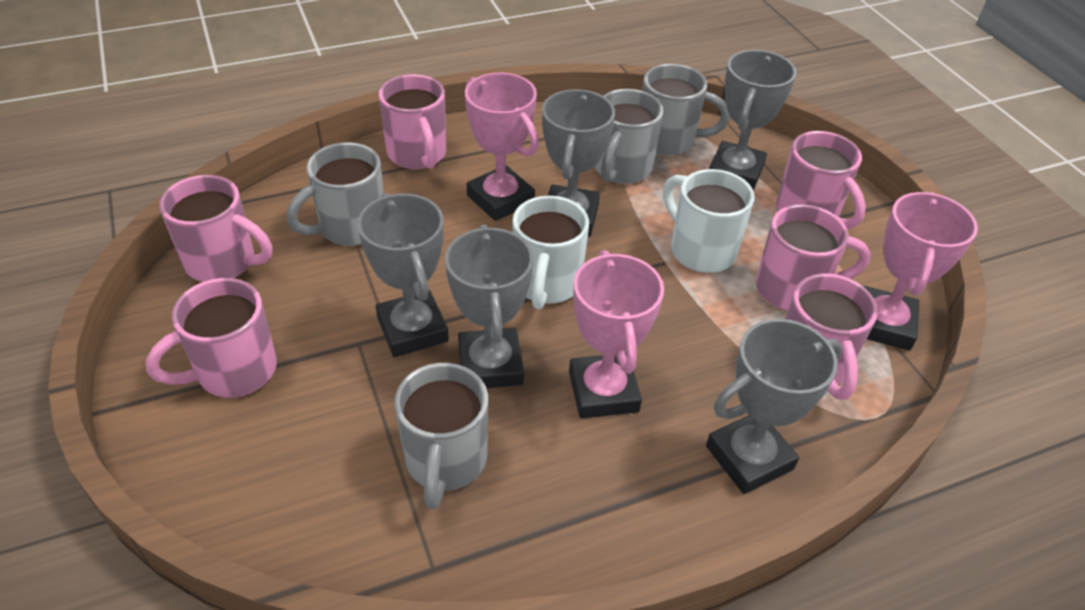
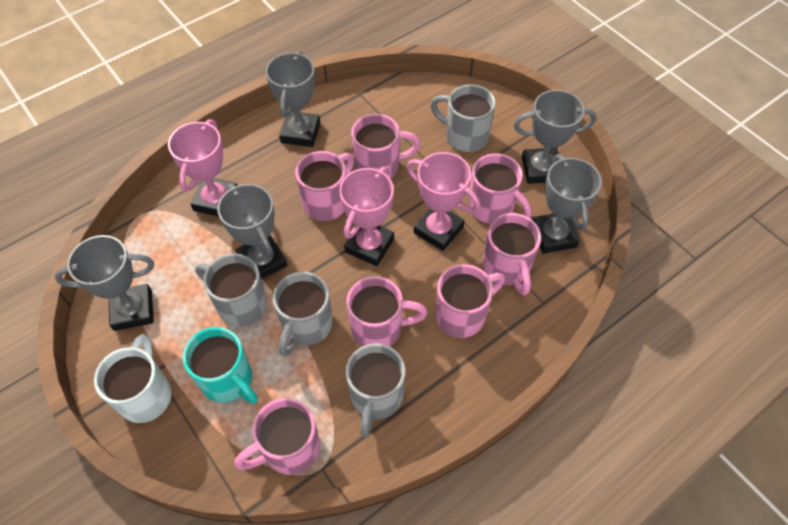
pink mug: [146,278,277,398] [159,175,272,282] [378,74,446,169] [756,204,871,311] [776,131,866,229] [785,273,878,400] = 6 -> [234,398,320,475] [295,151,354,221] [346,276,428,347] [351,114,420,178] [435,264,505,338] [468,153,532,224] [483,213,541,295] = 7
turquoise mug: none = 0 -> [183,327,258,404] = 1
white mug: [513,196,589,310] [663,169,755,273] = 2 -> [94,334,172,423] = 1

